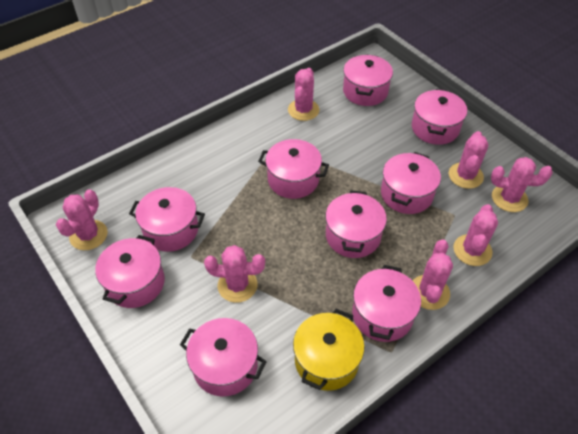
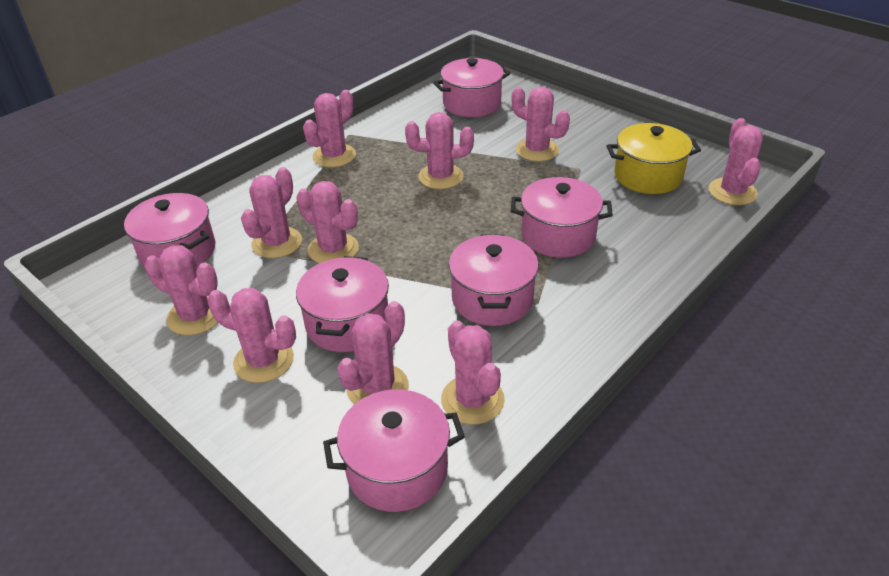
pink cactus: [56,189,108,250] [204,245,265,303] [288,68,320,121] [413,239,453,310] [449,131,488,189] [453,204,498,266] [491,157,553,212] = 7 -> [145,245,218,335] [208,288,296,383] [241,167,302,258] [297,181,359,263] [303,90,356,167] [337,301,409,404] [405,112,474,189] [441,321,505,425] [512,87,570,162] [709,118,763,205] = 10
pink pot: [95,235,165,308] [129,187,205,252] [180,318,267,397] [258,139,329,199] [325,190,387,258] [343,54,393,106] [352,265,421,342] [381,152,441,214] [412,89,467,145] = 9 -> [124,193,215,267] [296,256,389,352] [323,389,465,512] [433,58,511,117] [449,234,539,326] [511,177,613,258] = 6

